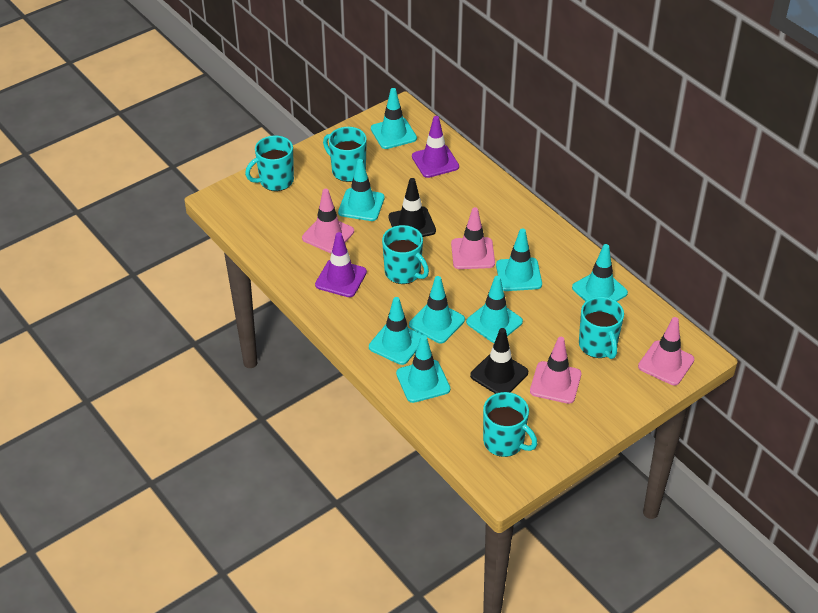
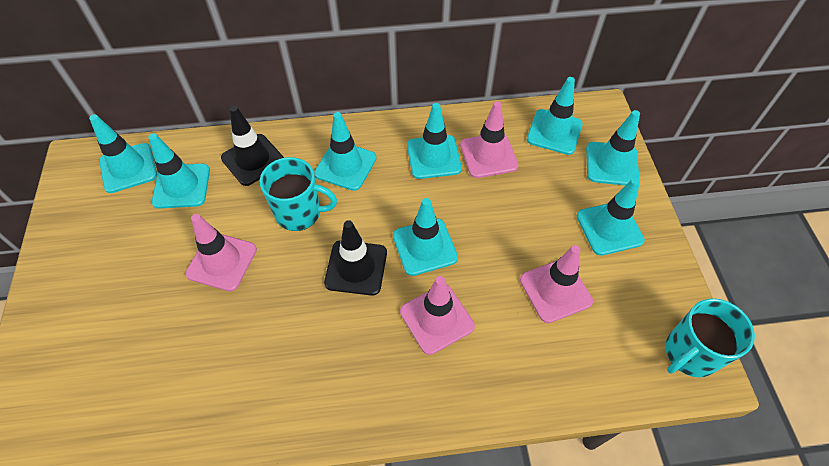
purple traffic cone: [315,232,367,297] [412,116,459,178] = 2 -> none = 0
turquoise mug: [245,135,294,191] [323,127,367,182] [382,225,429,284] [483,392,537,457] [579,297,624,359] = 5 -> [260,157,337,231] [665,298,755,378] = 2

